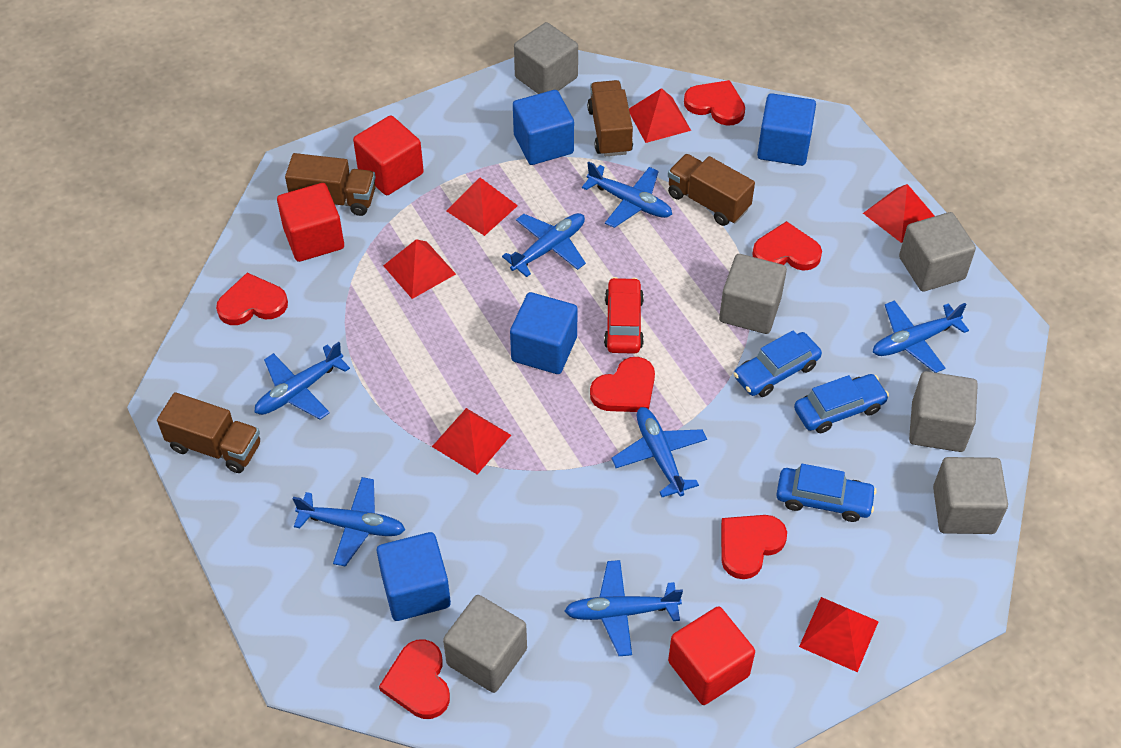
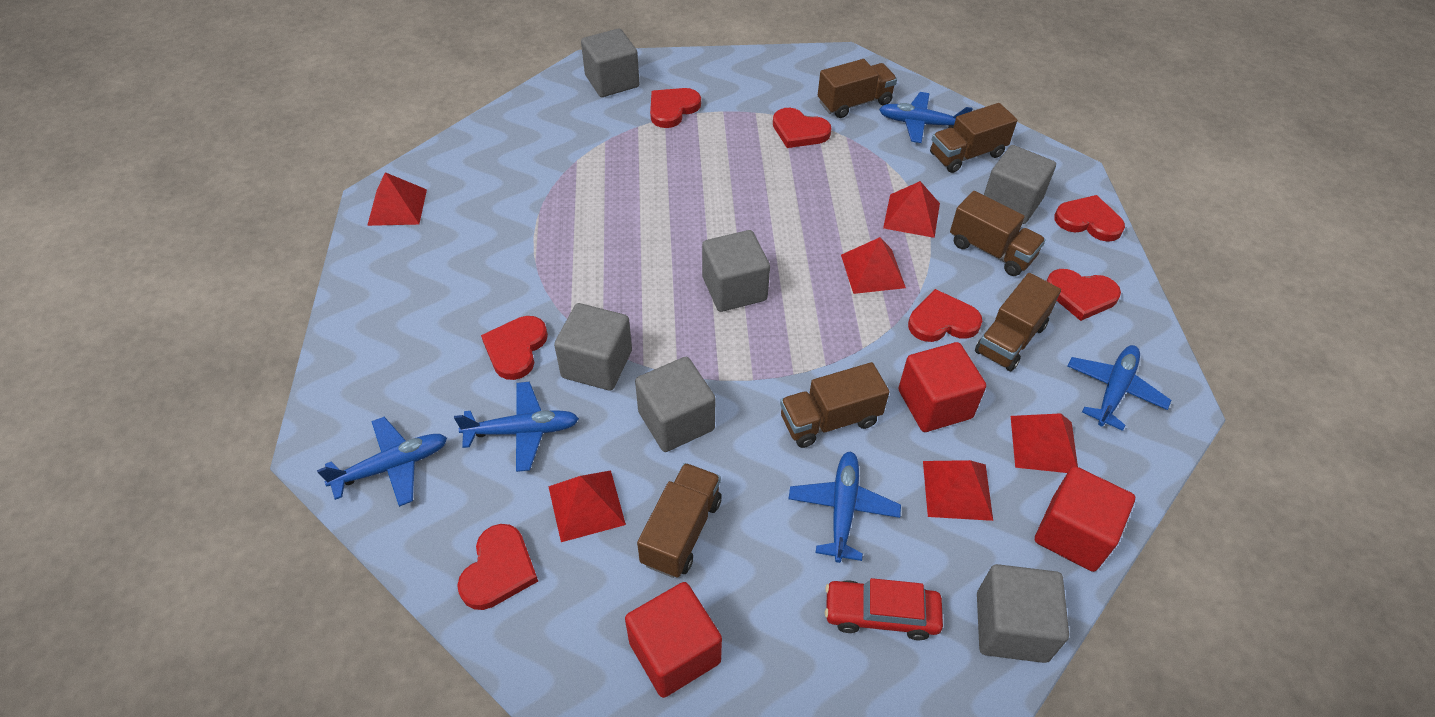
blue car: [733,330,822,397] [776,464,877,522] [794,374,889,433] = 3 -> none = 0
blue cube: [377,532,451,621] [510,292,578,374] [513,90,574,165] [757,93,816,166] = 4 -> none = 0
blue plane: [254,342,350,419] [293,477,405,567] [502,213,586,277] [565,560,683,656] [582,162,672,228] [611,407,707,497] [873,300,969,373] = 7 -> [317,417,447,507] [454,382,579,472] [788,451,901,563] [879,92,973,143] [1068,345,1171,431] = 5
brown truck: [157,392,260,473] [285,153,376,216] [587,80,633,156] [668,154,755,226] = 4 -> [637,463,722,578] [780,362,889,448] [818,59,897,118] [930,103,1017,173] [950,191,1046,276] [975,273,1061,371] = 6
red heart: [216,273,288,325] [379,639,450,719] [590,357,655,412] [684,80,745,126] [721,515,787,579] [752,221,822,271] = 6 -> [457,524,538,610] [481,316,548,380] [650,88,701,128] [773,108,832,148] [908,289,982,342] [1047,269,1121,321] [1054,195,1125,242] = 7

